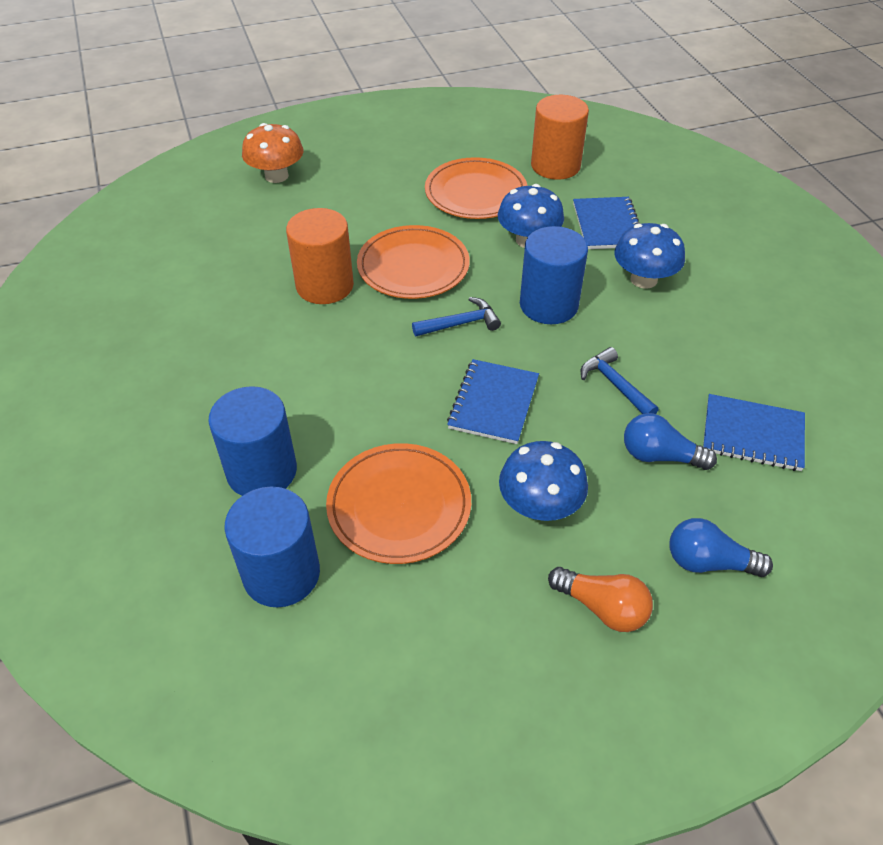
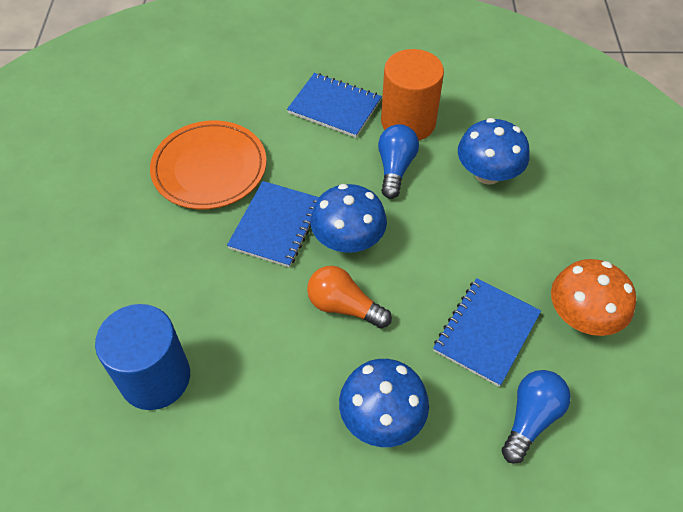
blue cylinder: [209,386,297,496] [224,487,320,607] [520,226,588,324] = 3 -> [95,304,190,410] = 1
blue hammer: [412,297,501,336] [581,347,659,414] = 2 -> none = 0
orange cylinder: [286,208,354,304] [531,95,589,180] = 2 -> [381,49,444,140] = 1
orange plate: [326,443,471,564] [357,225,470,299] [425,157,528,219] = 3 -> [150,121,267,209] = 1

